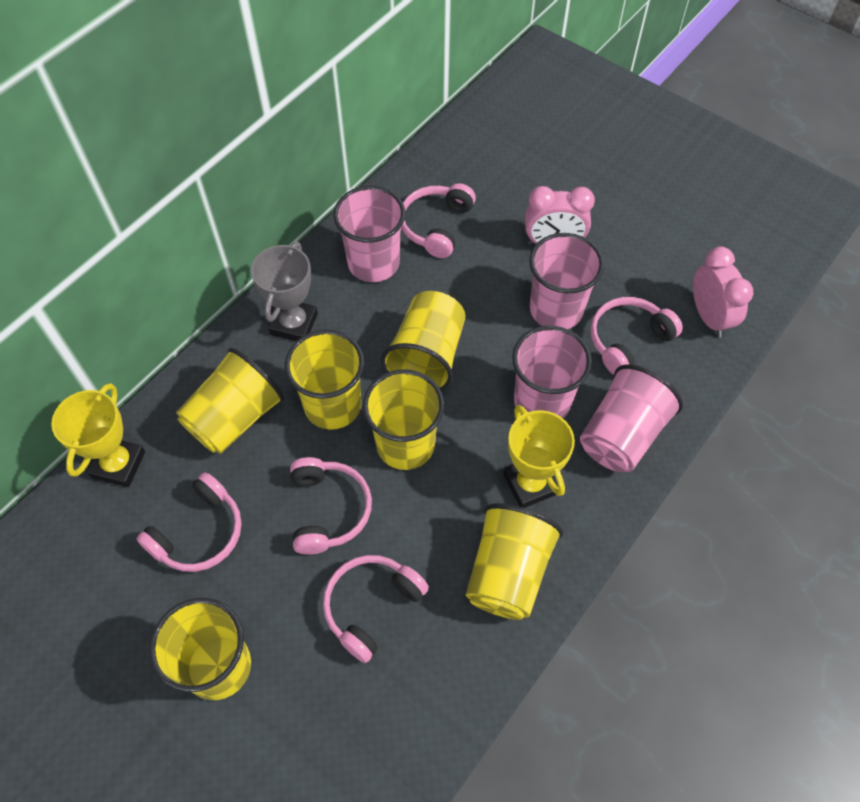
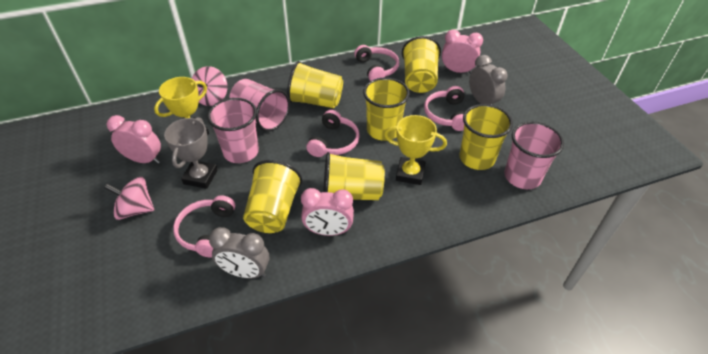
grey clock: none = 0 -> [209,227,269,278] [469,55,507,105] = 2
pink clock: [525,186,595,245] [693,247,753,337] = 2 -> [107,115,161,164] [301,188,354,236] [442,29,483,74] = 3
pink cup: [333,186,405,282] [512,326,592,419] [529,233,604,329] [580,364,683,472] = 4 -> [207,98,259,163] [229,79,290,131] [504,122,564,189] = 3
pink headphones: [137,472,242,572] [290,457,372,555] [323,555,429,663] [401,183,476,258] [590,297,683,375] = 5 -> [173,195,235,258] [306,110,360,157] [354,45,399,81] [424,86,465,131] = 4
pink spinning top: none = 0 -> [104,177,154,220] [192,66,227,106] = 2

